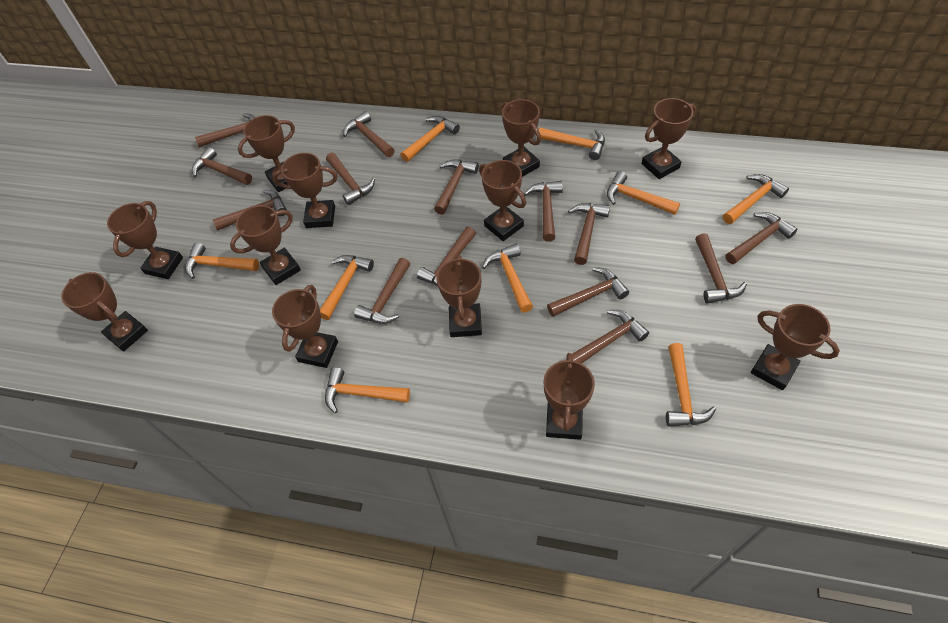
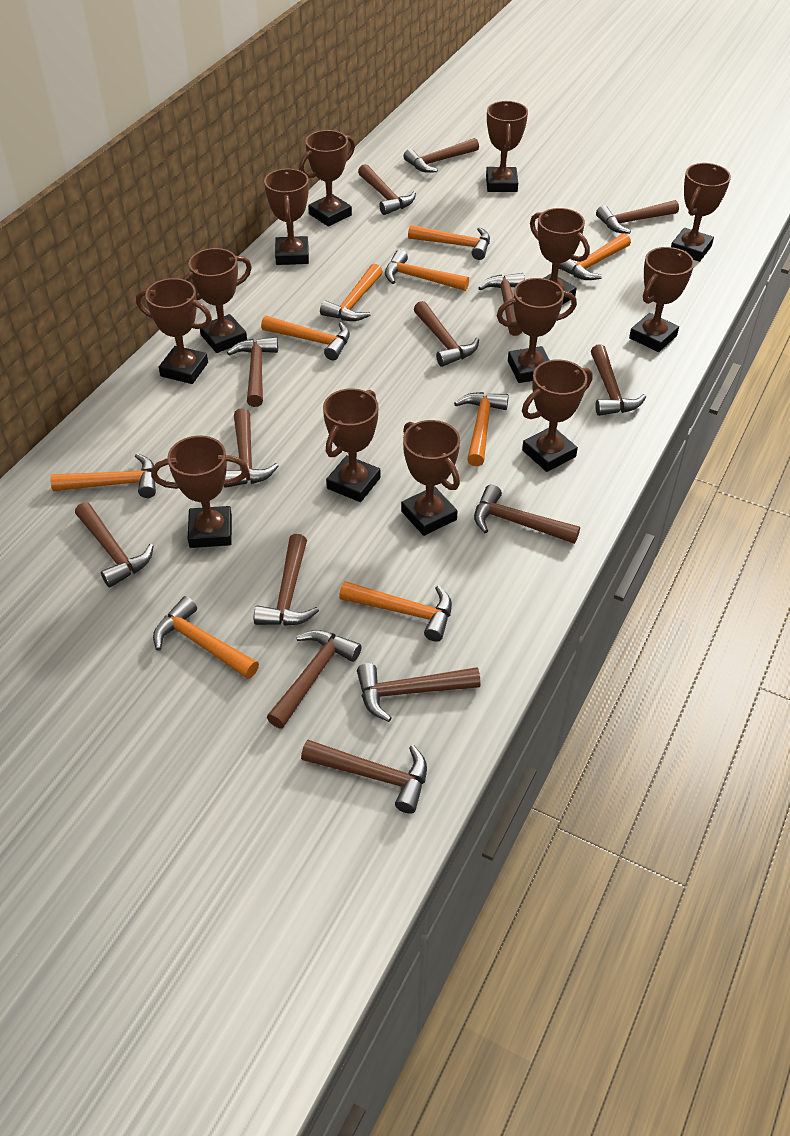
brown trophy: [61,272,148,352] [107,201,183,279] [230,205,301,285] [238,115,295,192] [272,153,337,228] [272,285,338,368] [436,255,482,337] [479,160,526,241] [501,99,541,177] [544,353,595,440] [642,98,696,179] [751,304,840,390] = 12 -> [136,278,212,384] [151,436,249,548] [182,248,252,353] [264,169,309,265] [299,130,355,227] [323,388,380,502] [401,420,460,536] [486,101,528,192] [497,278,577,383] [522,359,593,472] [530,208,590,305] [629,247,694,352] [671,163,731,262] = 13

